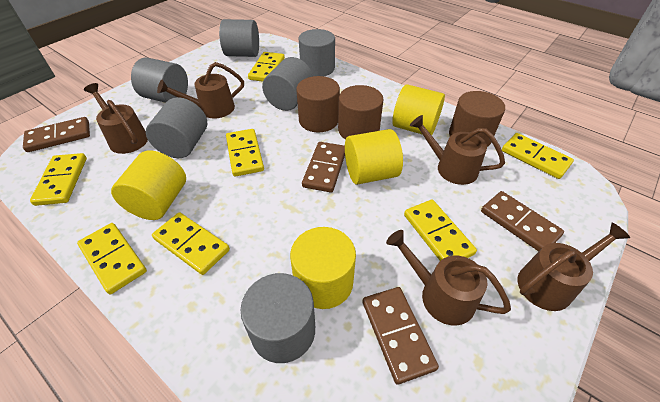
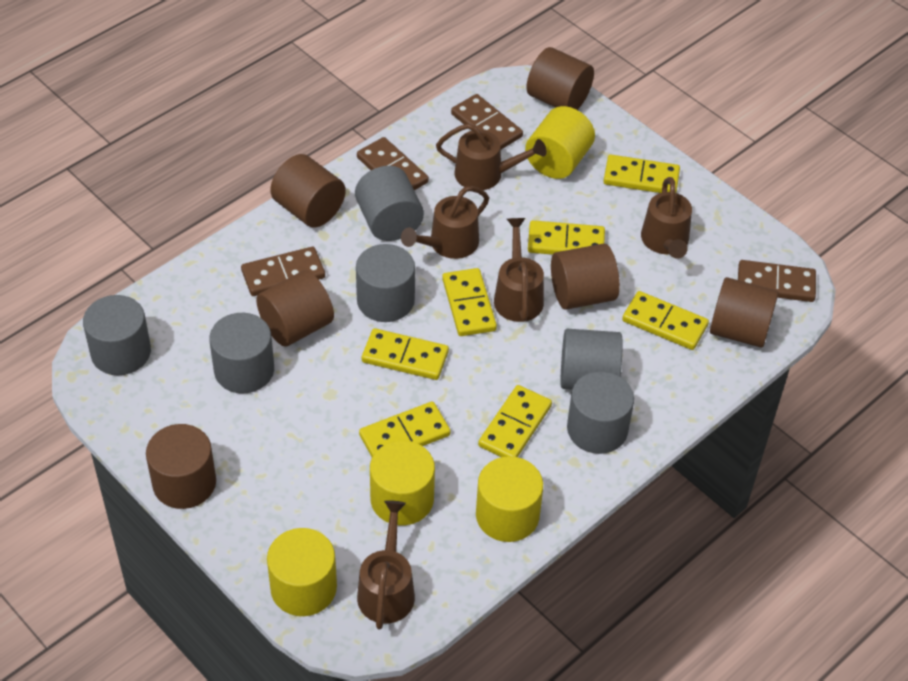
brown cylinder: [296,76,340,133] [338,85,384,140] [449,91,505,147] = 3 -> [146,424,216,509] [256,270,334,347] [270,154,346,227] [526,47,594,110] [551,243,620,310] [710,277,779,347] = 6

